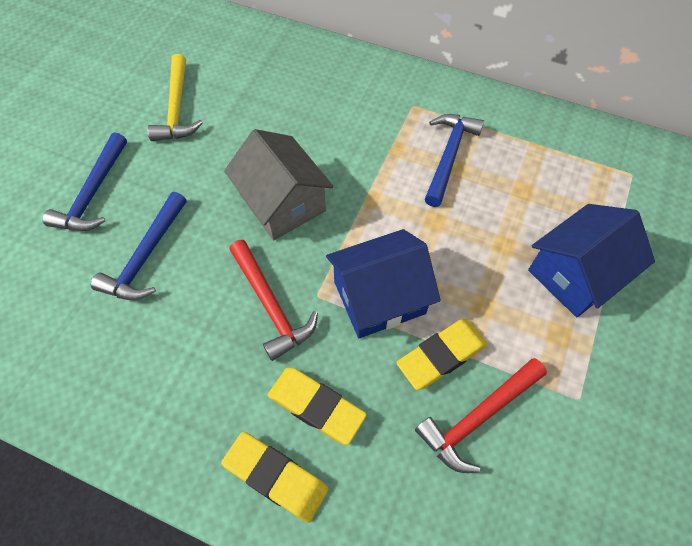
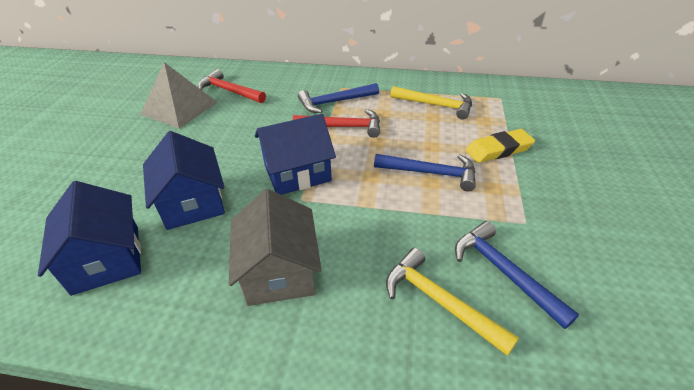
blue house: [326,229,441,338] [528,204,655,317] = 2 -> [38,181,141,296] [143,131,225,230] [255,114,336,195] = 3
grey pyramid: none = 0 -> [140,62,218,128] = 1
yellow eraser: [221,432,329,523] [268,368,367,445] [396,319,488,390] = 3 -> [466,129,535,163] = 1
yellow hammer: [148,54,203,141] = 1 -> [386,248,519,356] [390,86,472,120] = 2

